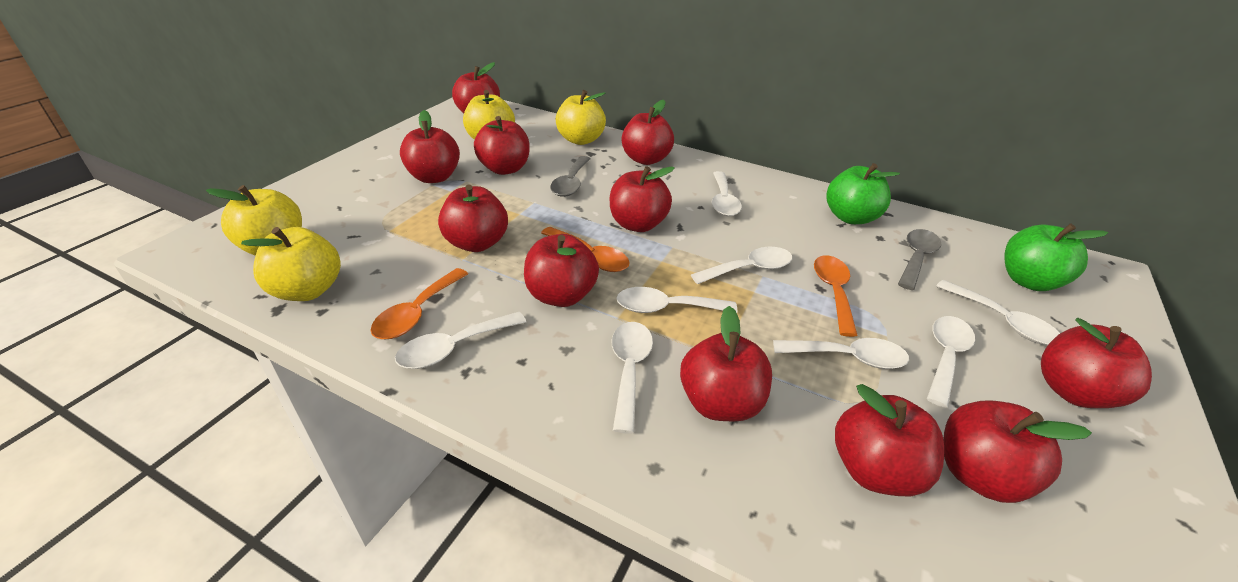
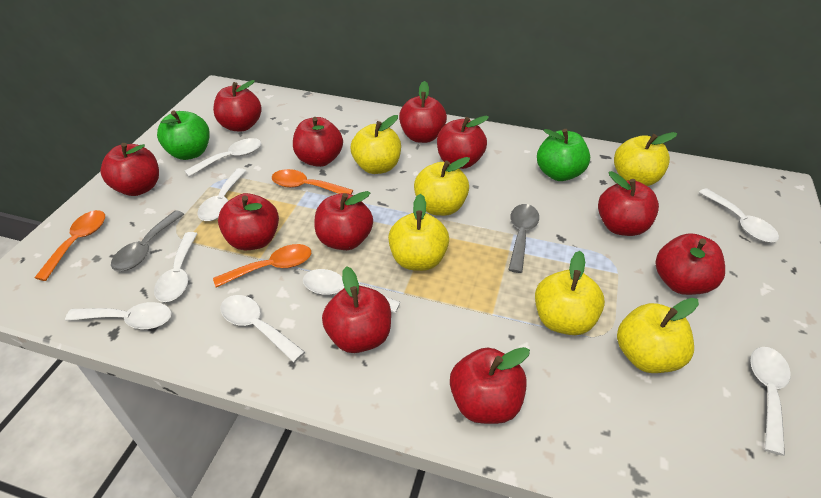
yellow apple: [206,185,302,256] [241,227,341,301] [463,90,515,140] [556,90,606,145] = 4 -> [351,115,401,174] [388,194,449,271] [414,157,470,216] [535,251,605,335] [614,132,677,186] [617,298,699,373] = 6

